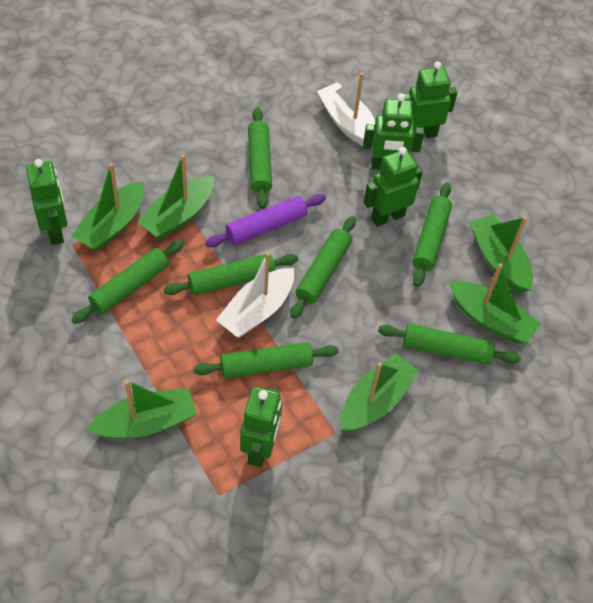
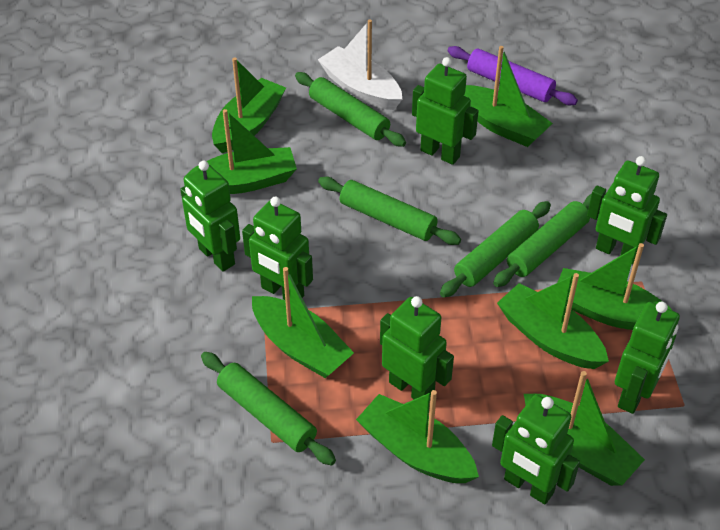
green boat: [72,163,144,251] [87,380,197,439] [137,154,214,240] [341,353,419,432] [449,263,541,344] [470,214,533,293] = 6 -> [184,109,297,194] [212,57,286,153] [252,267,354,378] [356,390,479,483] [464,46,553,147] [497,273,609,369] [524,371,645,486] [557,243,673,330] = 8
green robot: [26,159,67,245] [240,386,282,467] [363,93,424,170] [364,147,423,227] [404,61,457,138] = 5 -> [180,161,240,272] [242,196,313,300] [380,296,454,399] [412,57,479,165] [492,395,580,504] [587,156,667,264] [615,302,680,414] = 7
green rolling pin: [71,240,184,324] [164,254,298,295] [193,342,339,378] [248,107,272,209] [290,216,356,319] [378,324,521,365] [413,182,452,287] = 7 -> [201,352,336,466] [295,72,406,147] [318,177,461,245] [440,201,551,297] [493,194,592,287] = 5
white boat: [216,252,294,338] [317,72,375,146] = 2 -> [318,19,402,110] = 1

